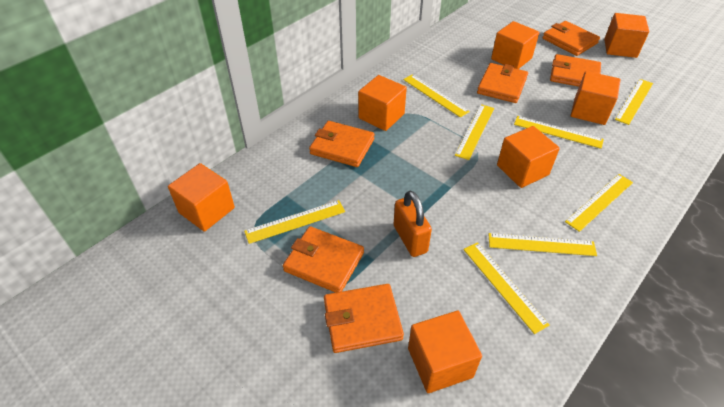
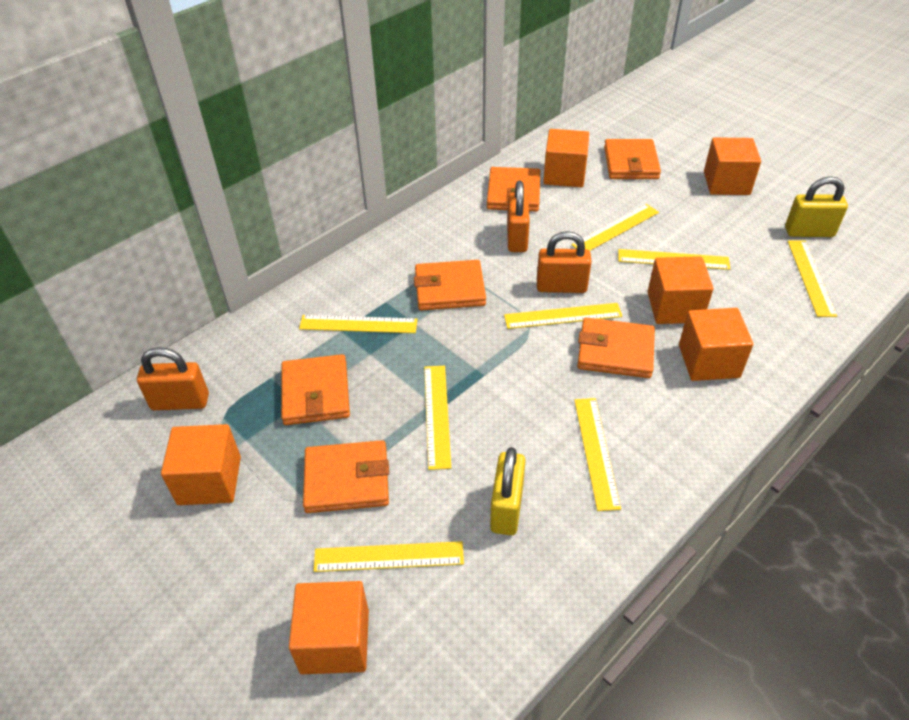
orange cube: [168,163,235,232] [358,75,407,131] [408,311,482,393] [491,21,539,69] [497,126,560,188] [571,71,621,125] [604,13,649,58] = 7 -> [161,424,241,505] [289,581,369,674] [543,129,589,187] [648,256,713,324] [679,308,753,381] [704,137,761,195] = 6
orange padlock: [394,191,432,257] = 1 -> [137,347,209,410] [507,181,530,252] [537,231,591,293] = 3
yellow padlock: none = 0 -> [490,447,526,535] [785,176,848,237] = 2

